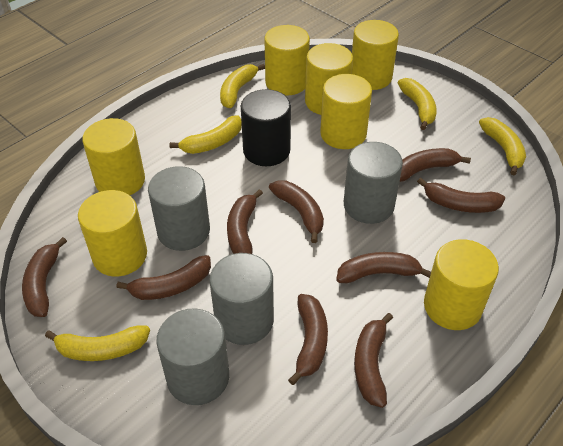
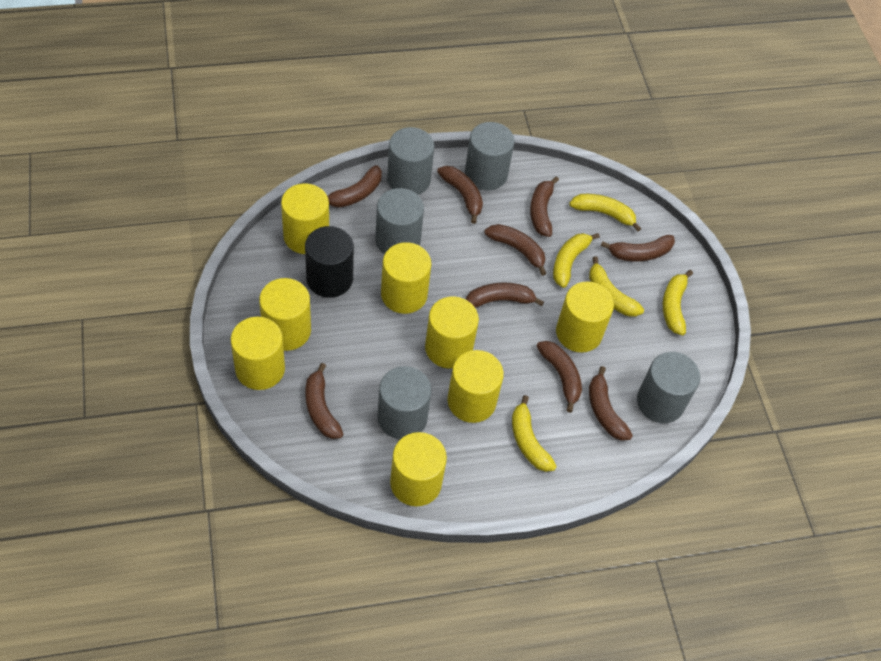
grey cylinder: [148,166,210,251] [156,308,229,405] [209,253,274,345] [344,142,403,224] = 4 -> [375,188,424,254] [377,366,432,439] [387,127,434,195] [465,122,515,190] [637,352,700,423] = 5
yellow cylinder: [78,190,147,277] [82,118,145,195] [264,25,310,95] [305,43,353,115] [320,74,372,149] [352,20,399,90] [424,239,499,330] = 7 -> [231,317,285,390] [259,278,311,351] [281,183,329,254] [381,242,431,314] [390,432,447,506] [425,296,479,368] [447,350,504,423] [556,282,614,353] = 8

